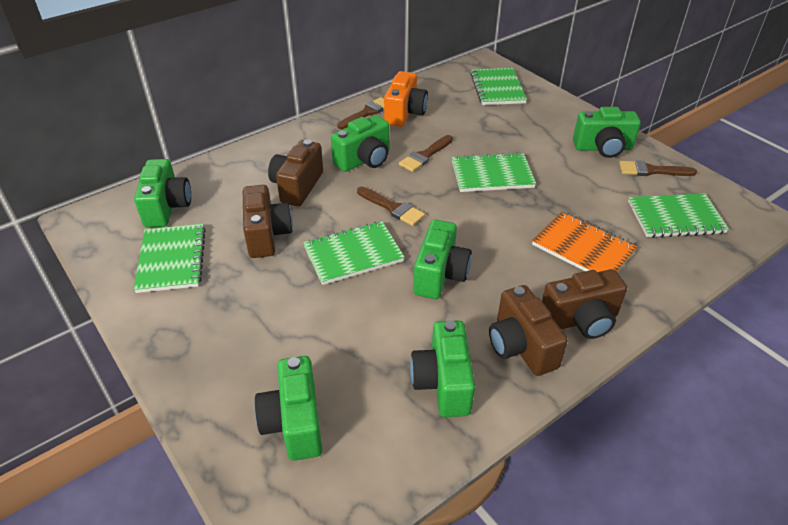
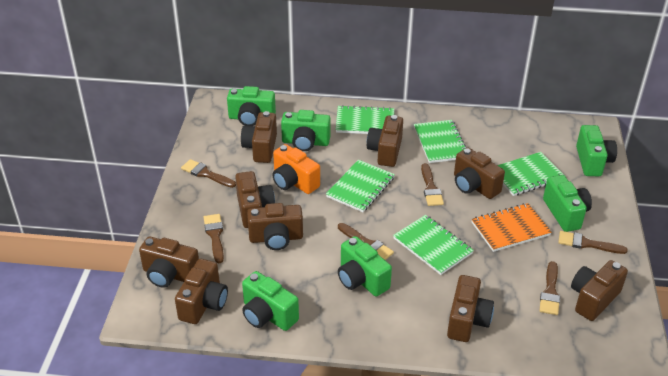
brown brush: [337,97,384,129] [357,187,425,226] [399,135,453,172] [619,160,697,176] = 4 -> [181,159,236,188] [204,214,224,263] [338,223,394,260] [421,163,444,206] [539,261,560,315] [558,231,628,254] = 6
brown camera: [243,185,293,258] [268,140,323,206] [489,285,568,376] [542,269,627,339] = 4 -> [139,236,199,288] [175,259,228,324] [235,171,275,228] [241,111,277,163] [247,203,303,250] [367,115,403,167] [447,275,494,342] [454,148,505,199] [571,260,628,321] = 9

